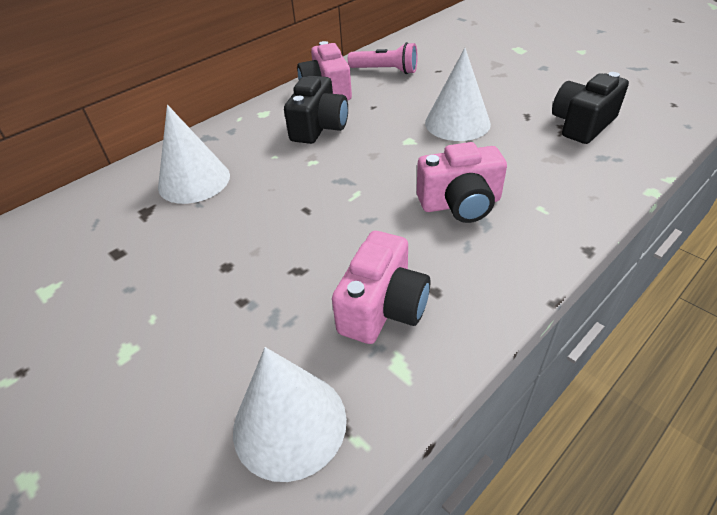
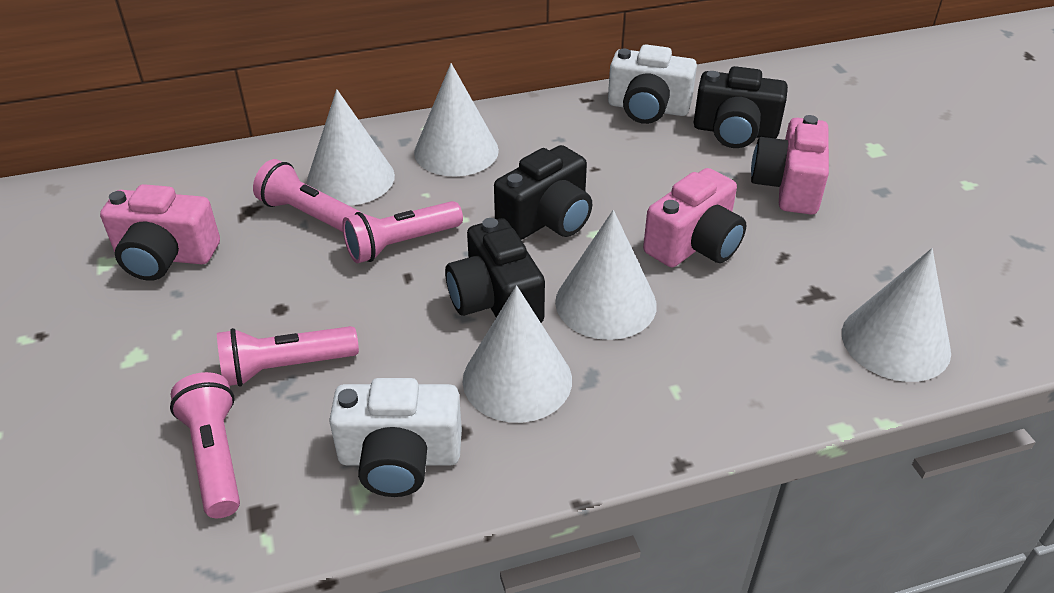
black camera: [284,76,348,144] [552,72,629,144] = 2 -> [445,218,545,323] [494,145,592,240] [694,66,788,148] = 3
pink flashlight: [348,42,418,74] = 1 -> [170,372,240,518] [217,326,359,387] [253,159,360,232] [342,201,463,263] = 4
white camera: none = 0 -> [329,378,462,497] [608,44,697,124] = 2
white cone: [158,105,230,204] [233,347,347,482] [425,48,491,141] = 3 -> [307,89,395,206] [414,63,499,176] [463,285,572,423] [555,210,657,340] [842,248,951,382] = 5

